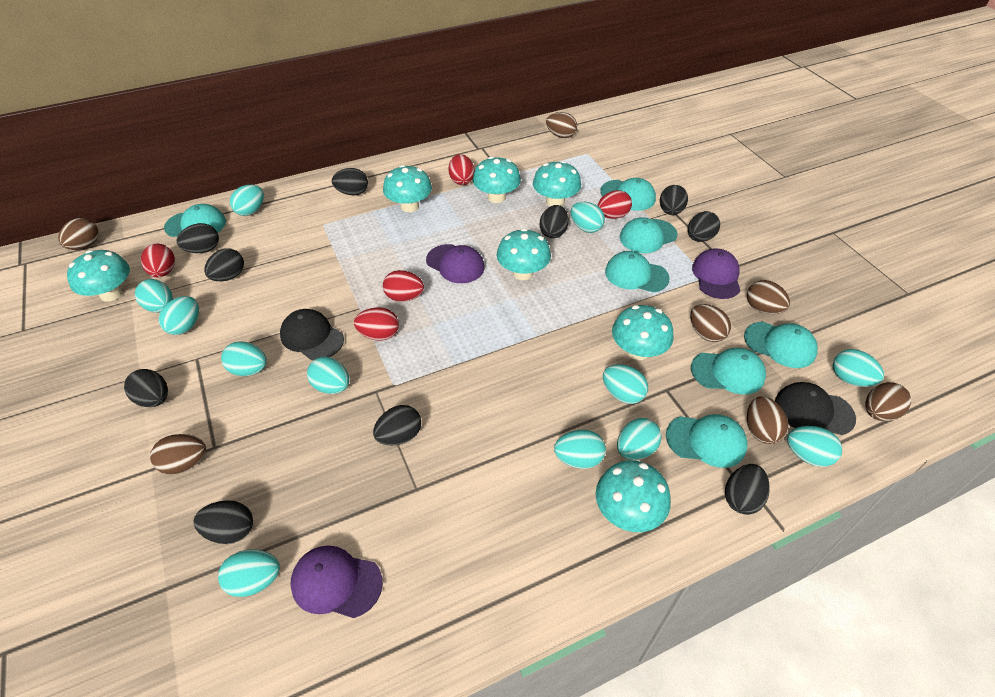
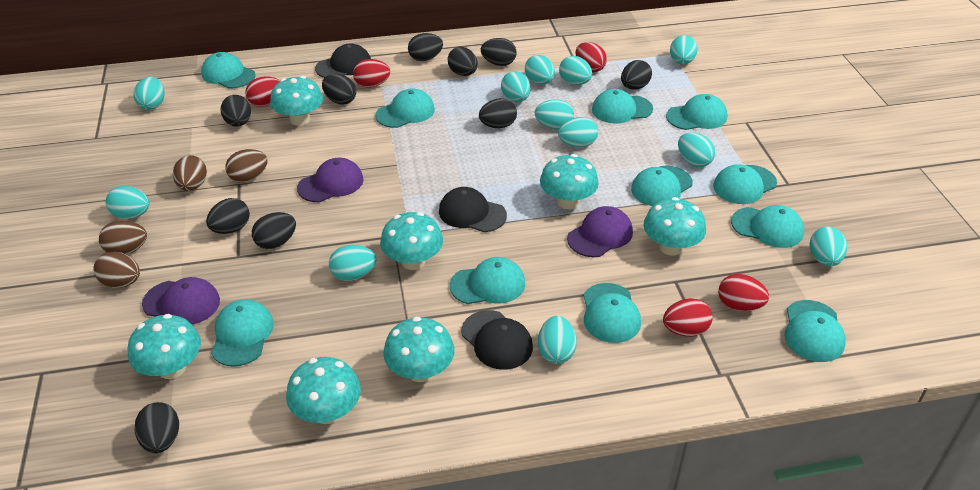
black cap: [280,309,344,360] [775,382,856,435] = 2 -> [315,44,371,78] [439,187,507,232] [461,310,533,370] = 3
brown egg: [58,218,99,250] [150,434,206,474] [546,112,577,138] [690,304,731,342] [747,280,790,314] [747,396,789,444] [865,382,911,421] = 7 -> [93,252,140,288] [99,221,147,254] [173,155,207,191] [225,149,268,183] = 4
turquoise cap: [164,204,226,237] [600,178,656,211] [605,251,670,293] [620,217,677,253] [666,414,748,468] [691,348,766,395] [744,322,818,368] = 7 -> [201,52,255,88] [211,299,274,367] [375,88,435,128] [450,257,525,304] [583,283,641,343] [592,89,653,123] [631,166,693,206] [666,94,727,130] [713,164,777,204] [731,205,804,248] [785,300,846,362] = 11

